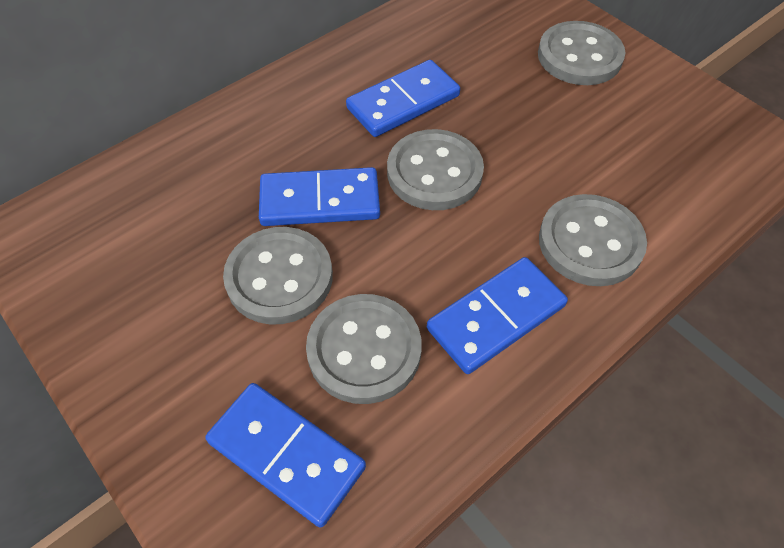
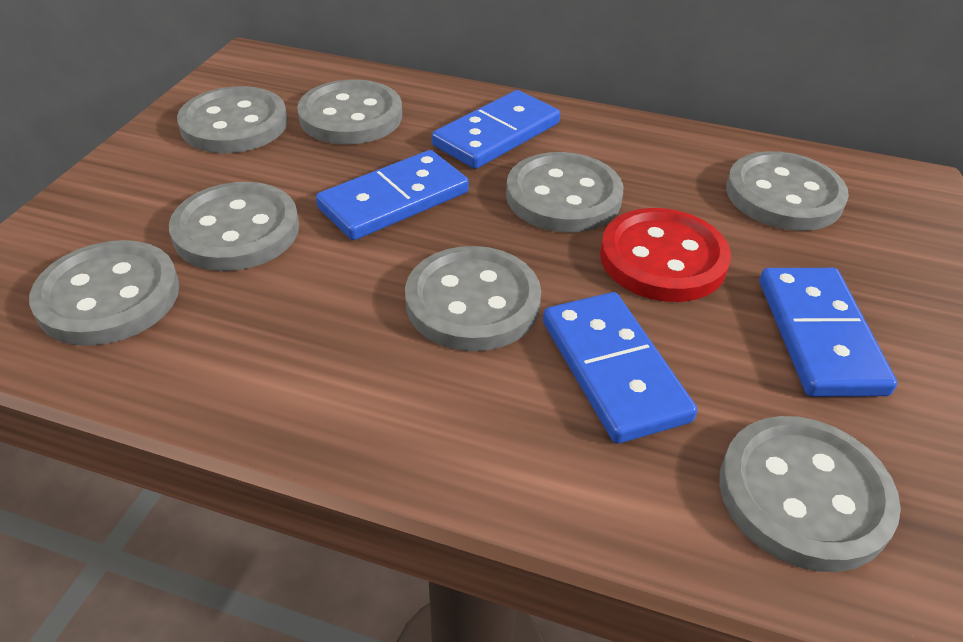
grey button: [223,227,333,325] [306,294,422,404] [387,129,484,210] [538,21,625,85] [539,194,647,286] = 5 -> [29,240,179,346] [169,182,299,271] [177,86,288,153] [297,79,402,144] [405,246,541,351] [506,152,623,233] [719,416,901,572] [726,151,849,231] = 8
red button: none = 0 -> [600,208,731,302] = 1

